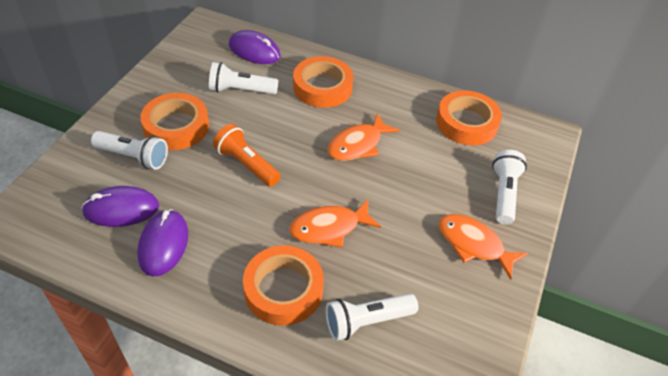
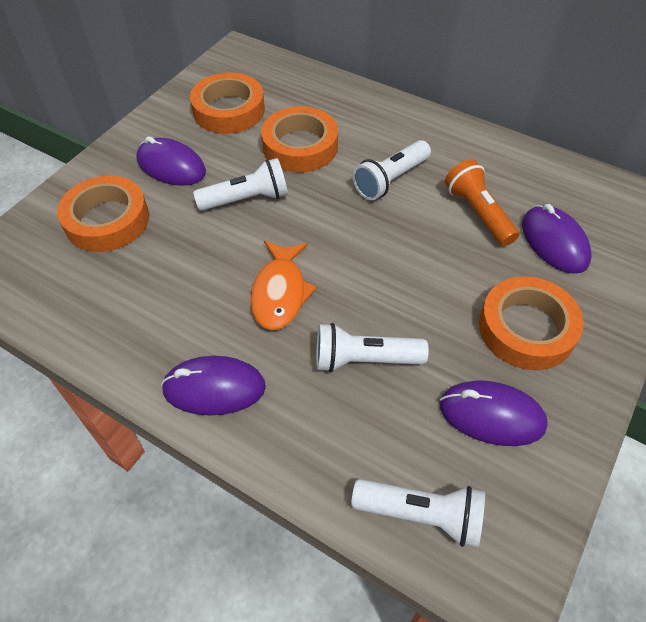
orange fish: [290,200,381,248] [328,113,400,161] [438,214,528,280] = 3 -> [250,241,317,330] = 1
purple mouse: [81,186,159,227] [137,209,188,277] [229,30,280,64] = 3 -> [136,136,206,186] [161,356,266,416] [440,381,548,446] [522,204,591,274] = 4

